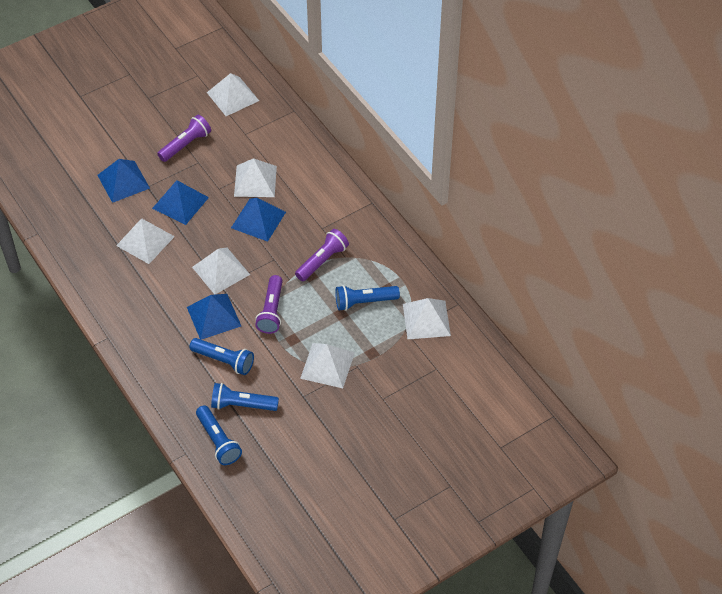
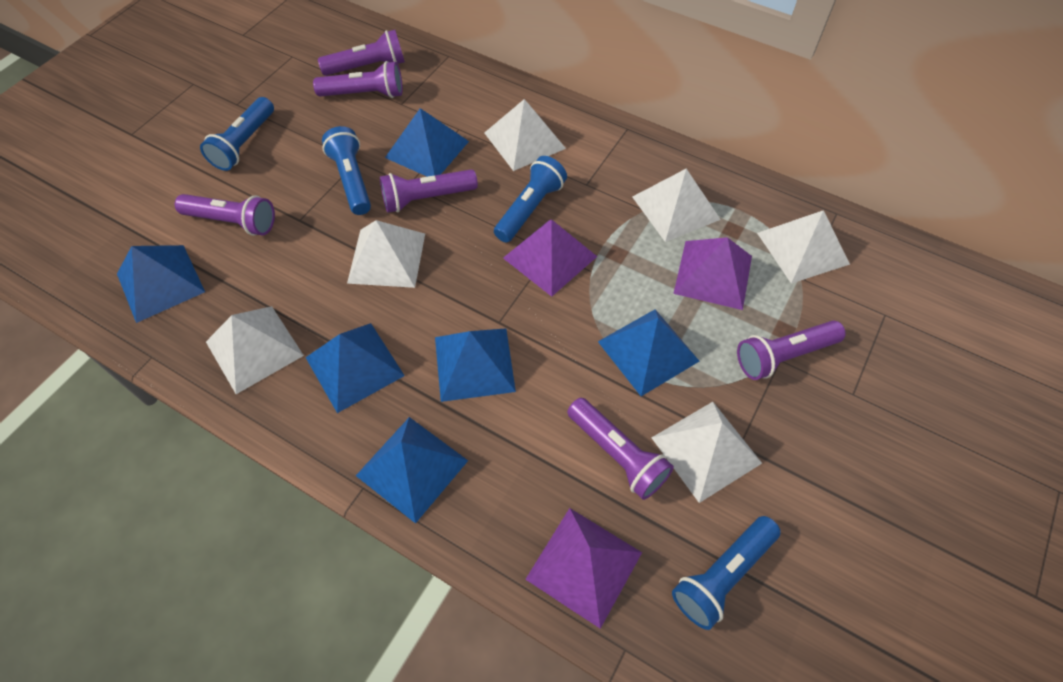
blue pyramid: [97,159,150,203] [152,180,209,225] [187,294,241,340] [231,197,286,242] = 4 -> [117,245,205,323] [305,323,405,413] [356,417,468,524] [385,108,469,177] [435,328,516,402] [598,309,699,396] = 6
purple flashlight: [157,115,211,162] [255,275,283,334] [295,229,349,281] = 3 -> [175,194,275,236] [313,61,403,98] [318,30,405,76] [380,169,478,213] [567,398,674,500] [737,321,846,380] = 6
purple pyramid: none = 0 -> [503,219,597,297] [525,508,642,629] [673,237,752,310] = 3

